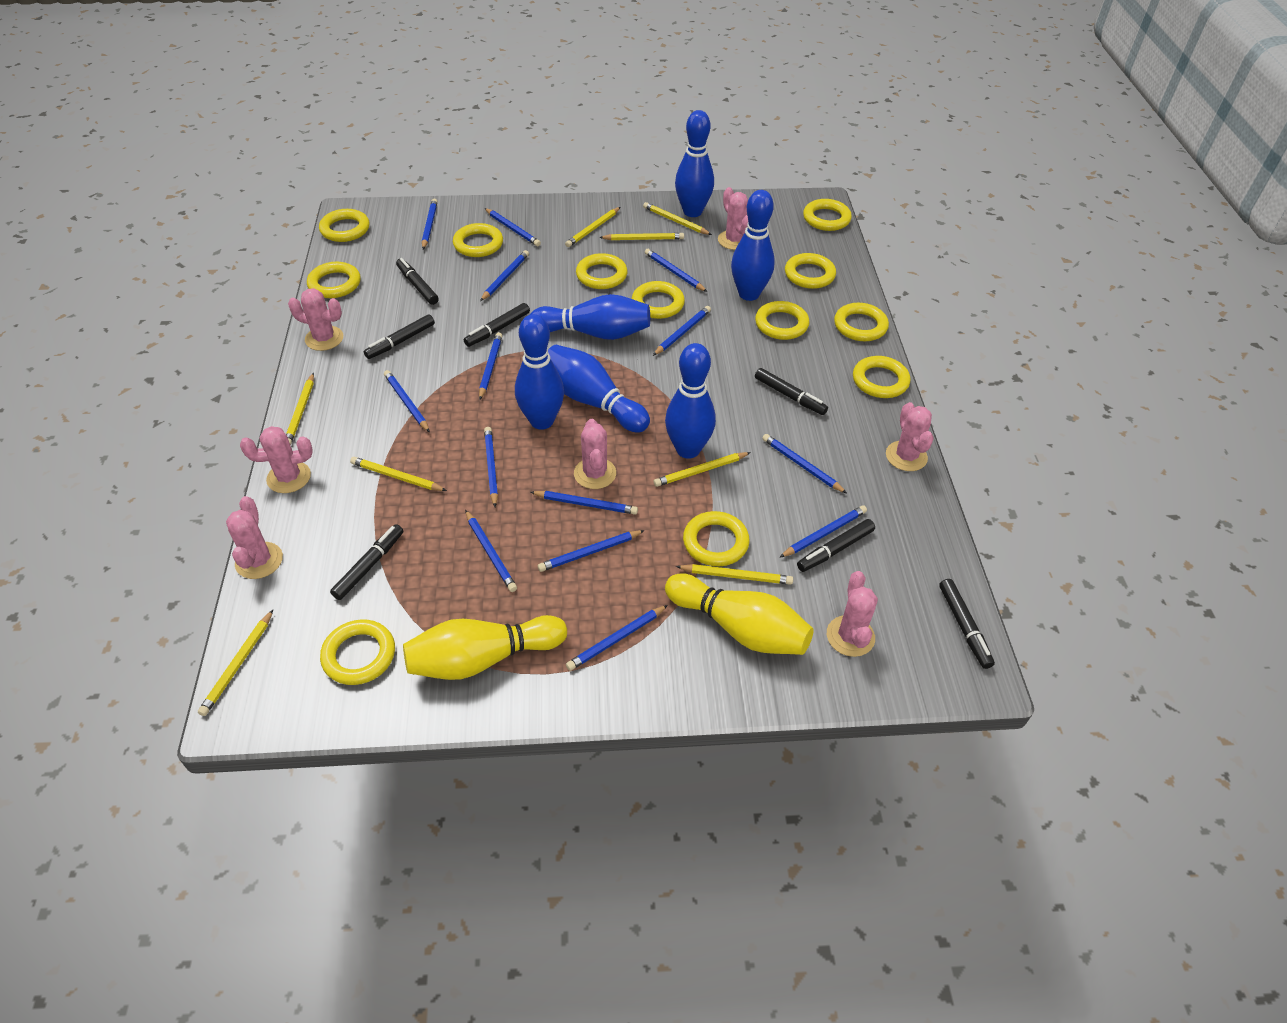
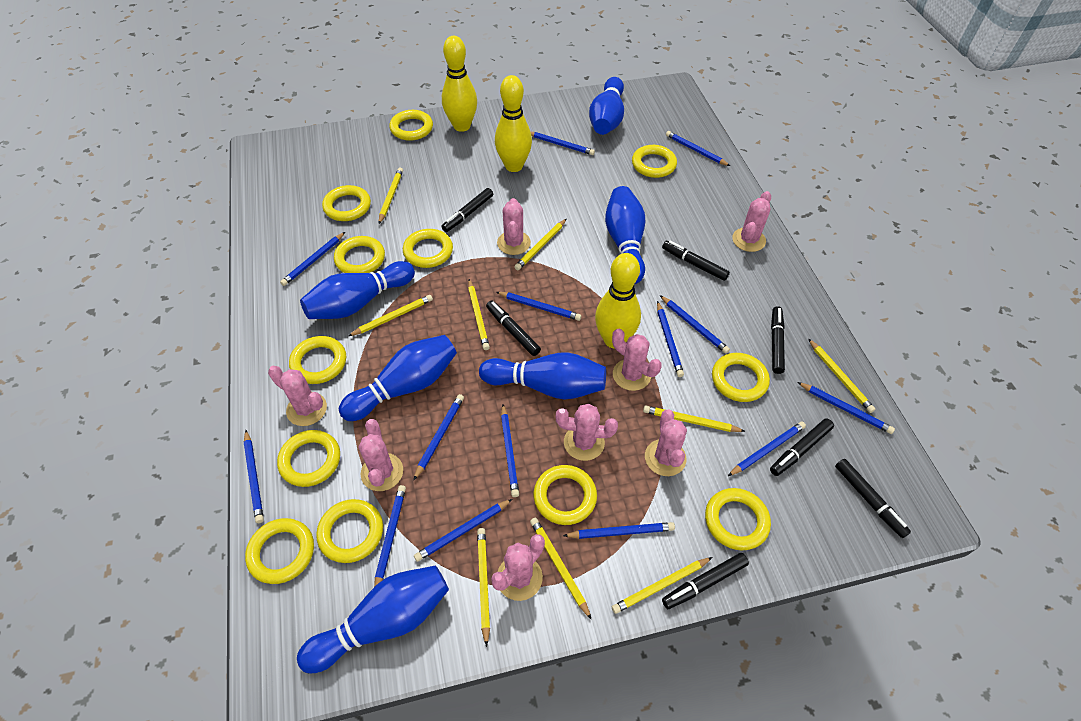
pink cactus: [226,496,283,579] [240,426,313,493] [288,288,343,351] [574,419,616,489] [718,187,748,250] [827,571,878,657] [886,402,933,471] = 7 -> [268,366,327,426] [359,419,403,491] [491,534,545,601] [497,198,531,255] [556,403,618,461] [612,329,662,391] [645,410,687,476] [732,191,771,252] = 8
yellow bowling pin: [403,615,567,680] [665,573,814,655] = 2 -> [442,36,477,132] [495,75,532,172] [595,253,641,349] = 3
yellow pencil: [198,610,273,716] [286,373,314,445] [350,457,447,491] [565,207,621,247] [599,233,684,240] [643,202,712,235] [654,452,751,487] [676,564,793,585] = 8 -> [348,295,433,336] [379,168,403,224] [468,279,490,350] [477,528,490,647] [514,219,566,270] [530,518,592,620] [612,557,713,614] [643,406,746,432] [809,339,875,413] = 9

